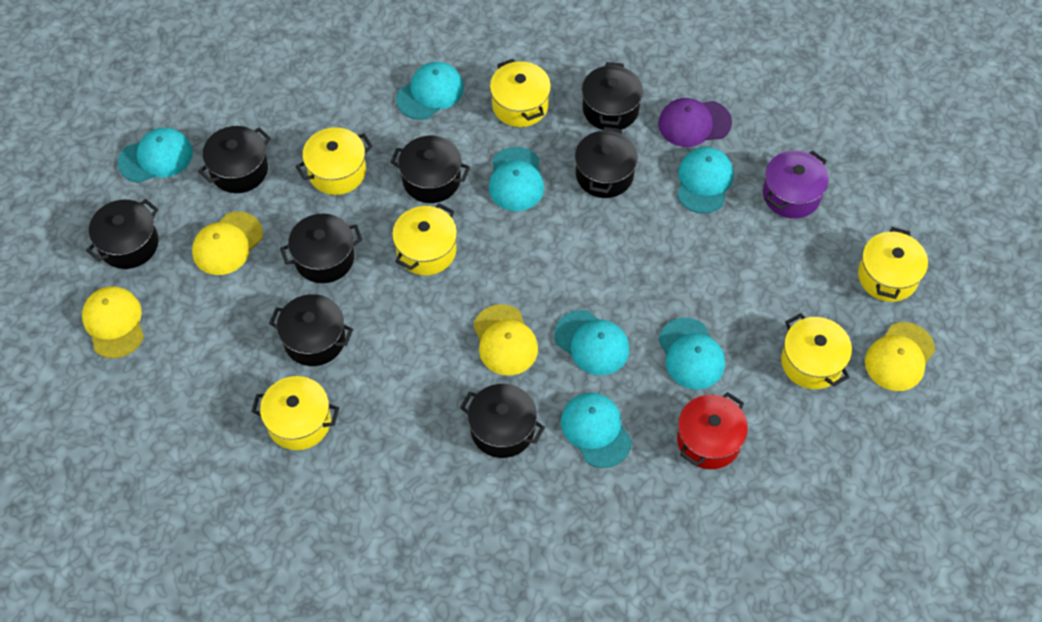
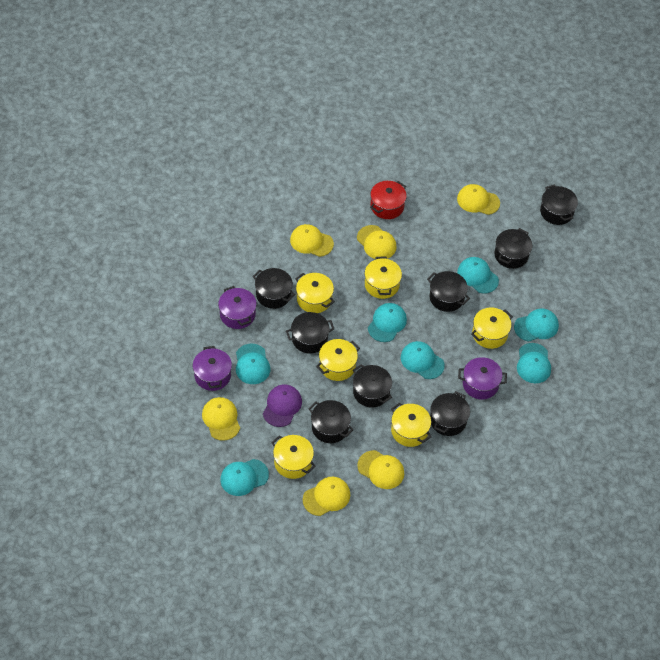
purple pot: [763,150,829,219] = 1 -> [193,346,232,391] [218,286,257,329] [458,357,507,400] = 3
yellow cap: [82,286,144,358] [192,212,263,275] [473,304,538,375] [865,322,935,391] = 4 -> [202,397,240,441] [290,224,334,257] [303,477,350,516] [357,225,397,259] [357,450,404,489] [457,184,500,215] = 6

